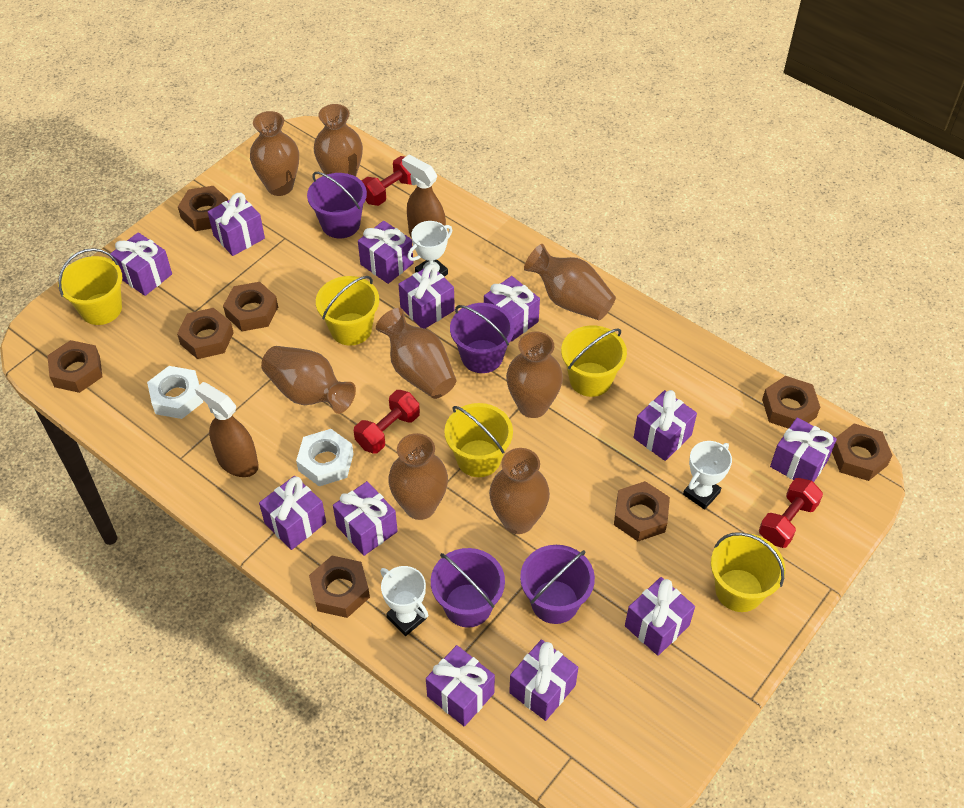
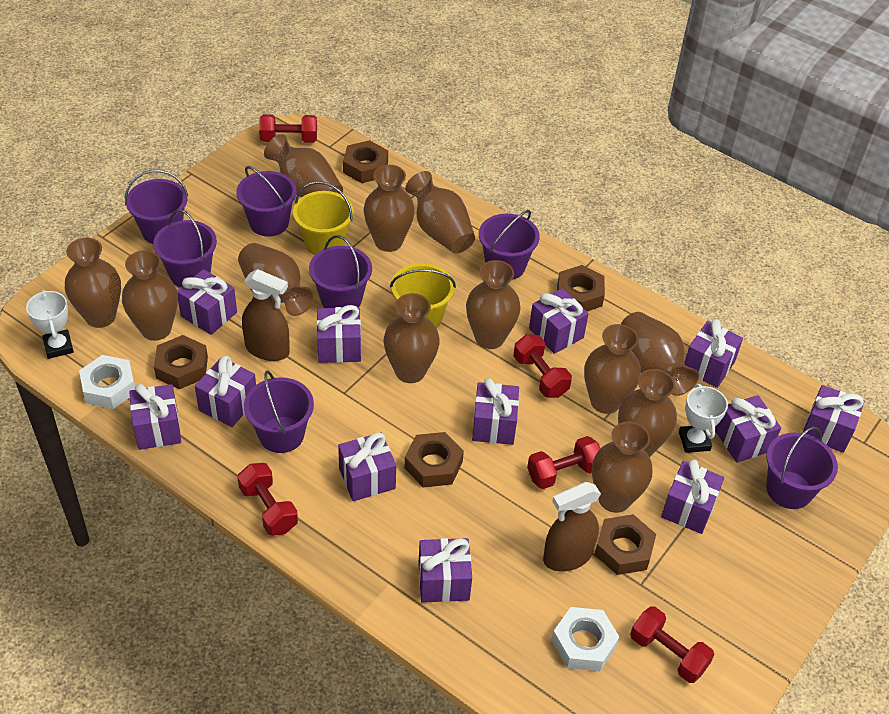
brown nut: [47,340,103,393] [177,308,234,359] [178,186,228,231] [223,282,278,331] [309,556,370,618] [614,481,670,541] [762,376,820,428] [832,424,893,481] = 8 -> [154,335,208,389] [343,140,388,183] [405,432,464,487] [557,265,605,311] [594,514,656,575] = 5
brown vase: [250,111,299,196] [261,346,356,414] [314,104,363,177] [376,308,456,399] [388,433,448,520] [489,448,550,534] [506,332,563,418] [524,244,616,320] = 8 -> [65,238,121,328] [122,250,178,341] [238,243,314,316] [264,134,343,197] [363,165,415,252] [384,293,440,383] [405,171,475,254] [466,260,520,349] [584,324,641,414] [592,422,653,513] [618,369,677,457] [621,312,699,396] = 12
purple bucket: [307,172,367,238] [431,548,505,628] [450,303,515,373] [520,545,595,624] = 4 -> [125,170,188,244] [153,209,217,287] [236,166,297,236] [244,370,314,453] [309,235,372,308] [479,210,540,280] [766,427,838,509] = 7
red dumbbell: [354,390,420,454] [361,156,412,206] [759,478,823,548] = 3 -> [237,463,298,536] [259,114,317,143] [514,334,572,398] [527,436,600,489] [630,606,714,683] = 5
white trophy: [381,566,428,636] [408,221,452,277] [683,441,732,509] = 3 -> [26,290,74,359] [679,384,728,453] = 2
yellow bucket: [58,248,122,325] [316,276,379,346] [444,403,513,477] [561,325,627,397] [711,532,785,612] = 5 -> [293,181,354,255] [390,263,456,328] = 2

